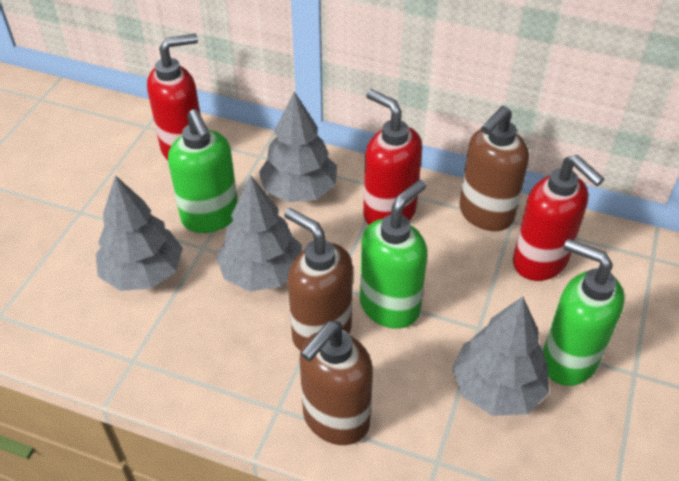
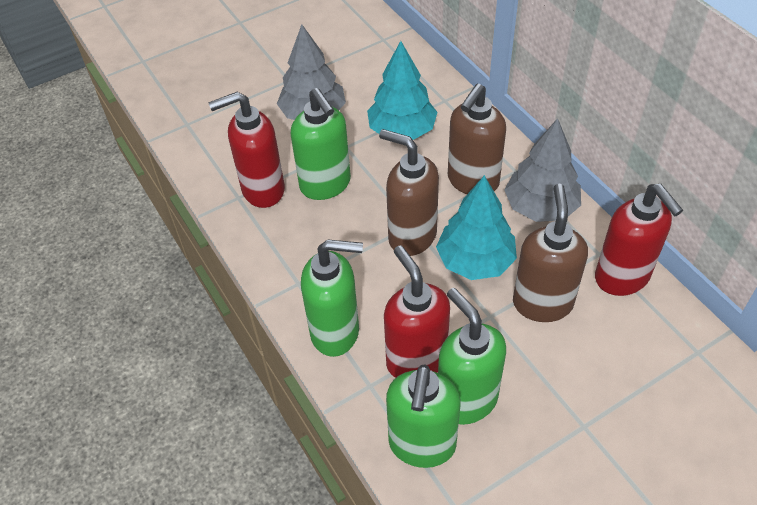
green soap dispenser: [168,109,238,233] [360,180,427,329] [543,239,625,386] = 3 -> [291,88,351,200] [301,239,363,357] [386,364,460,468] [438,288,506,425] = 4
grey tree: [96,175,183,291] [216,176,302,291] [258,91,337,202] [452,297,549,416] = 4 -> [277,24,346,120] [504,118,581,222] = 2
turquoise tree: none = 0 -> [367,41,438,140] [436,175,517,280] = 2

